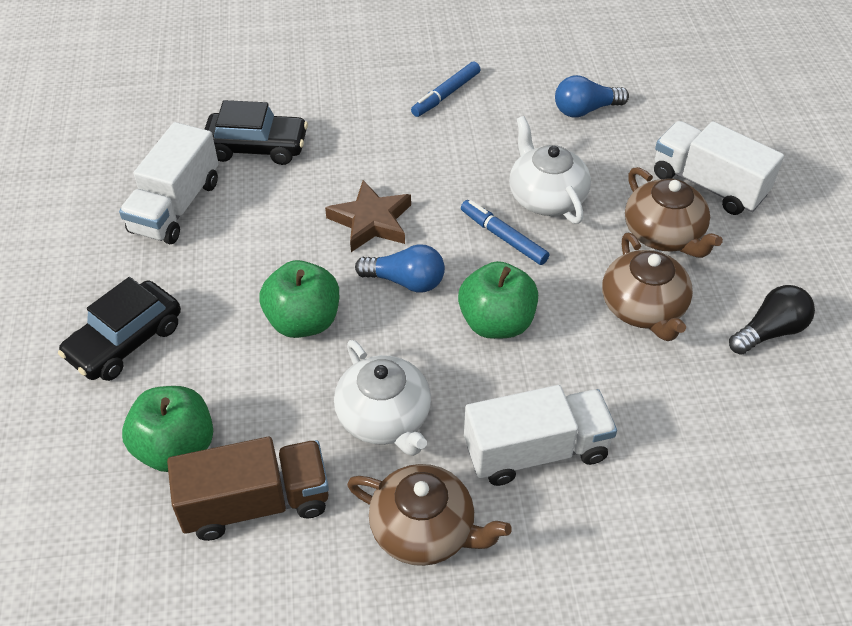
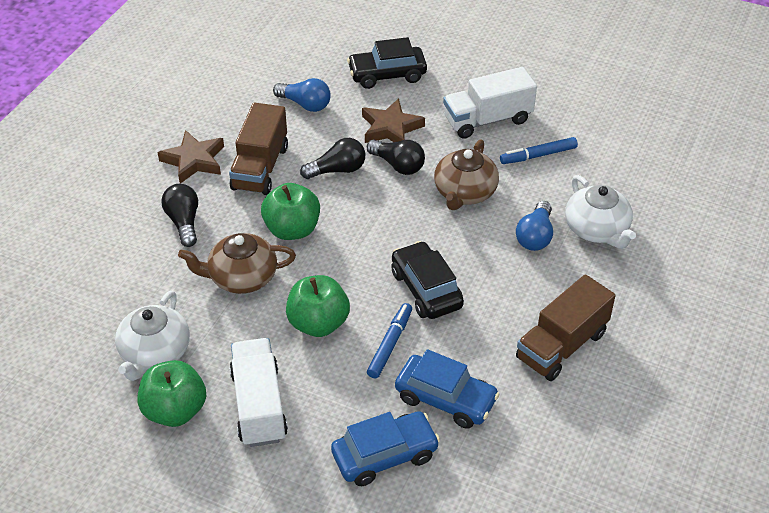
black light bulb: [729,285,815,355] = 1 -> [161,184,198,247] [300,138,365,179] [367,139,425,175] = 3
blue car: none = 0 -> [331,411,440,486] [395,349,500,429] = 2
brown star: [325,180,411,252] = 1 -> [157,130,224,184] [362,98,425,143] = 2
brown teapot: [347,464,511,566] [602,233,693,341] [625,167,723,258] = 3 -> [178,233,296,294] [434,139,499,210] = 2
brown truck: [167,437,329,541] = 1 -> [229,102,288,195] [516,274,615,381] = 2
white truck: [119,122,219,244] [464,385,617,486] [654,121,784,215] = 3 -> [229,338,288,447] [443,67,537,139] = 2

